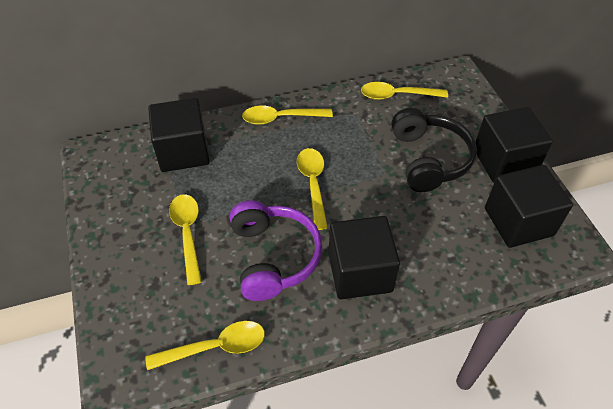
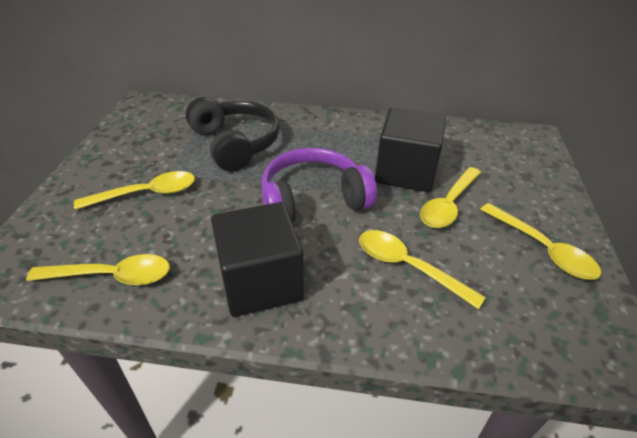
black cube: [148,98,210,172] [328,216,400,299] [475,107,553,183] [485,165,573,248] = 4 -> [211,202,304,317] [375,108,446,192] = 2

